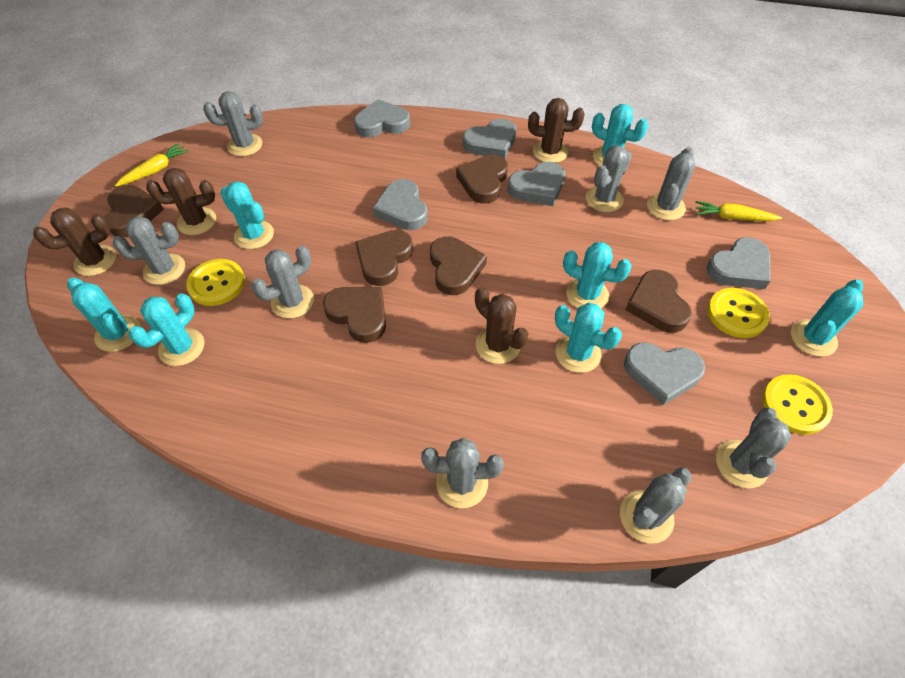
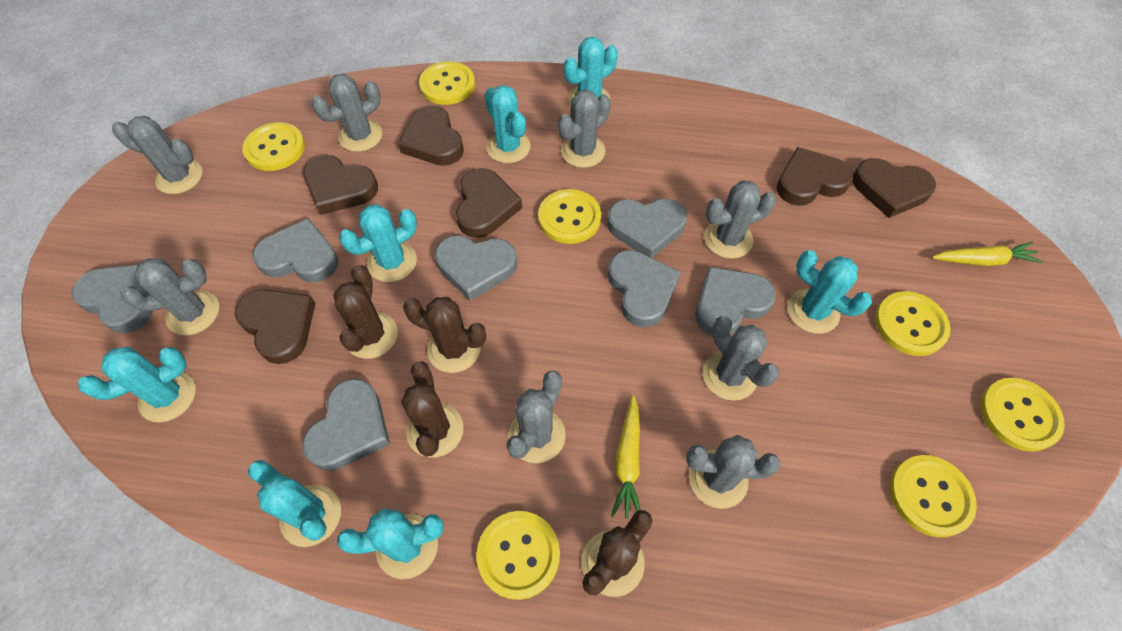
grey heart: [354,99,410,137] [373,179,428,230] [463,119,517,159] [508,162,565,206] [624,342,705,405] [706,237,771,289] = 6 -> [72,265,153,333] [252,218,338,283] [302,378,390,471] [435,235,517,301] [607,198,687,258] [608,250,681,327] [695,267,776,335] = 7
yellow button: [186,259,245,306] [708,288,770,338] [762,374,833,435] = 3 -> [242,122,305,171] [419,61,475,105] [476,511,560,600] [538,189,601,244] [875,291,951,356] [890,455,977,537] [980,378,1065,452] = 7

